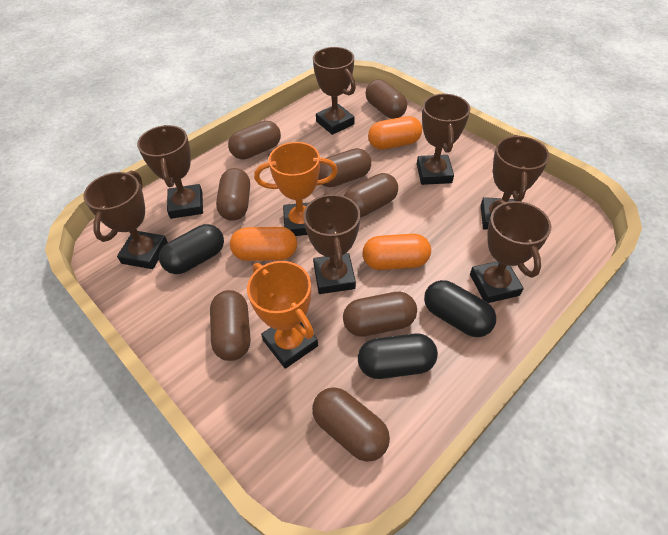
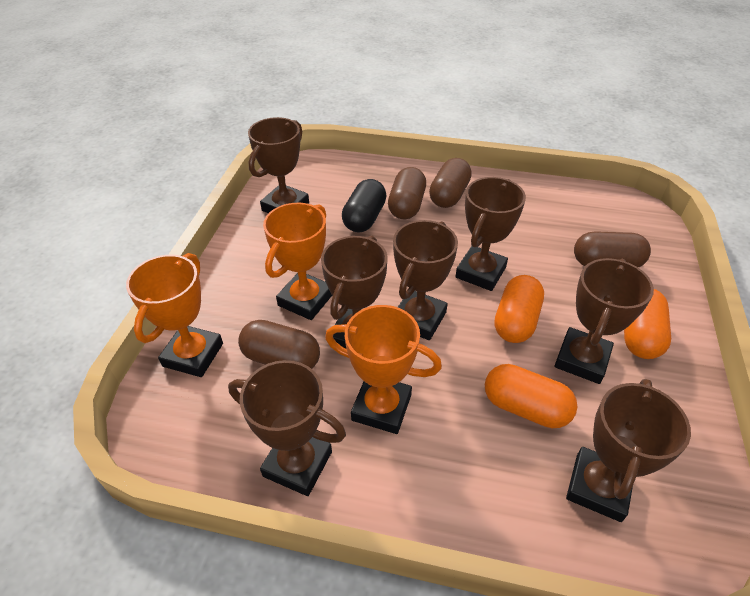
black capsule: [159,224,224,274] [358,333,438,379] [424,280,496,337] = 3 -> [342,179,386,233] = 1
brown capsule: [210,290,250,361] [216,168,250,221] [228,121,281,160] [312,387,390,462] [318,148,371,187] [343,292,417,337] [344,173,398,217] [366,79,407,119] = 8 -> [238,320,320,369] [388,167,426,219] [429,158,472,208] [574,231,651,268] = 4
orange trophy: [247,261,318,369] [254,142,338,236] = 2 -> [126,253,223,377] [263,203,332,320] [325,305,442,434] = 3

